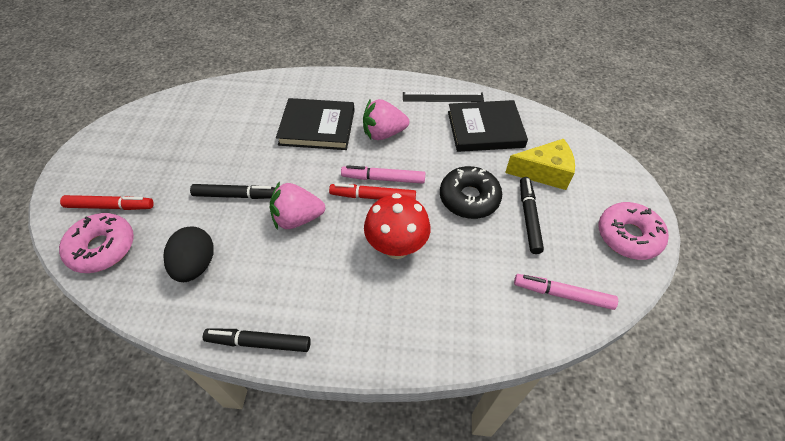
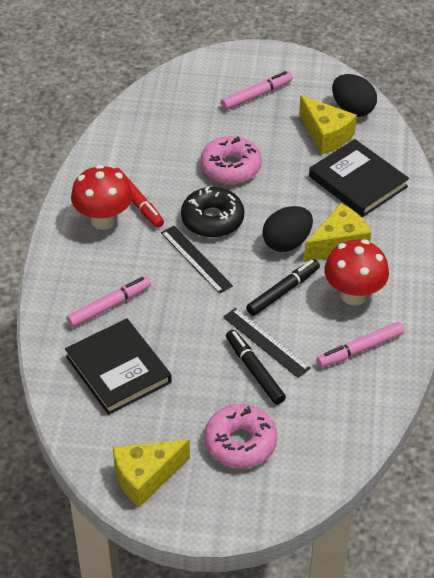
black egg: [163,226,214,282] = 1 -> [262,206,313,252] [332,74,377,117] = 2
black marker: [190,184,275,199] [203,328,311,352] [520,177,544,254] = 3 -> [226,330,286,405] [246,259,320,316] = 2
black ruler: [403,92,484,102] = 1 -> [161,226,233,294] [223,308,311,378] = 2
pink marker: [341,165,425,184] [514,274,618,310] = 2 -> [66,276,151,328] [221,71,293,110] [317,322,404,368] = 3
pink strawberry: [270,181,325,230] [363,99,409,140] = 2 -> none = 0
red marker: [60,195,154,210] [329,183,416,200] = 2 -> [114,168,164,228] = 1
red mushroom: [364,193,431,259] = 1 -> [71,165,133,230] [324,239,389,306] = 2
yellow cheese: [505,139,575,190] = 1 -> [113,440,190,508] [299,95,357,154] [304,203,371,262] = 3

